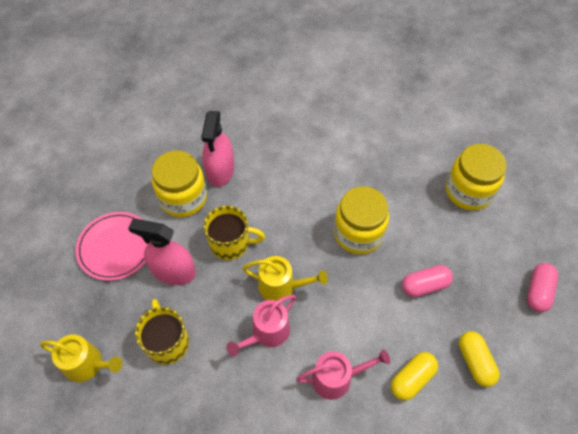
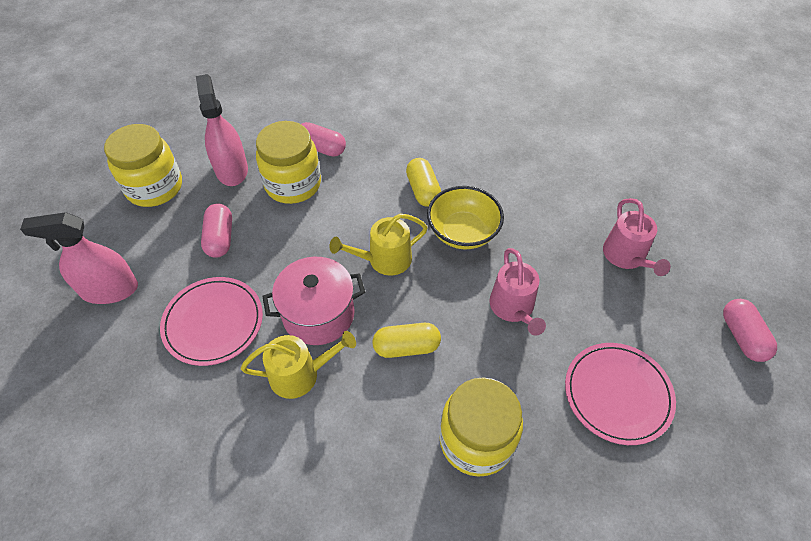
pink capsule: [402,265,453,297] [527,263,558,312] = 2 -> [201,204,232,258] [301,122,346,157] [723,299,777,362] = 3
pink plate: [75,212,151,281] = 1 -> [160,277,263,366] [565,343,676,445] = 2
pink pot: none = 0 -> [262,257,365,345] = 1
yellow bowl: none = 0 -> [427,186,504,249] = 1
yellow mug: [135,299,189,365] [203,205,265,260] = 2 -> none = 0

